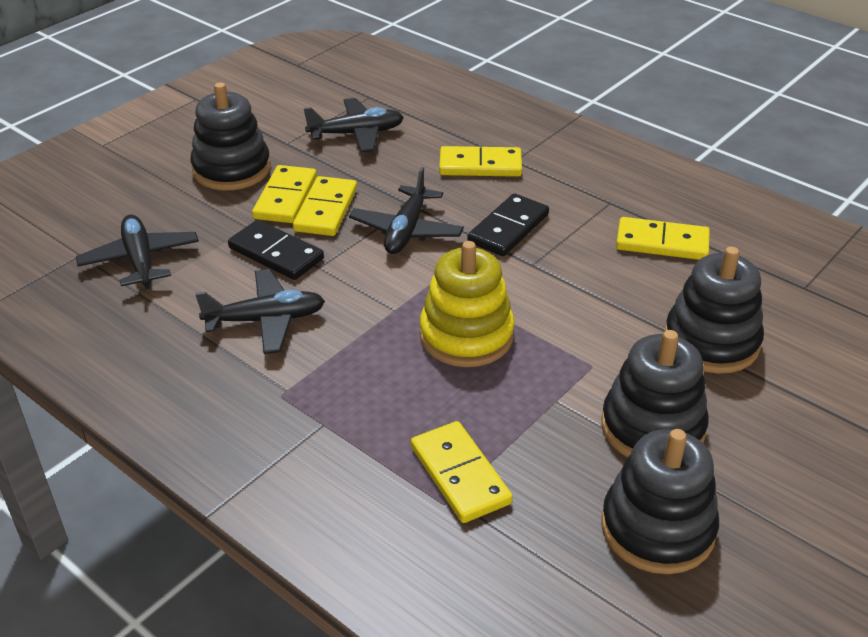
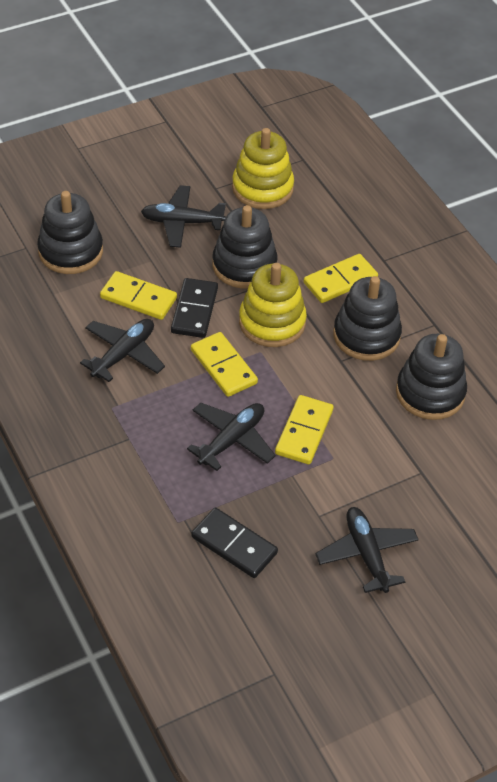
yellow domino: [252,165,317,223] [293,176,357,236] [411,421,513,523] [439,146,522,177] [616,217,710,260] = 5 -> [100,271,177,320] [191,332,258,397] [275,395,334,464] [303,254,378,303] = 4
yellow stacking toy: [420,241,515,367] = 1 -> [232,128,294,209] [239,263,307,347] = 2

